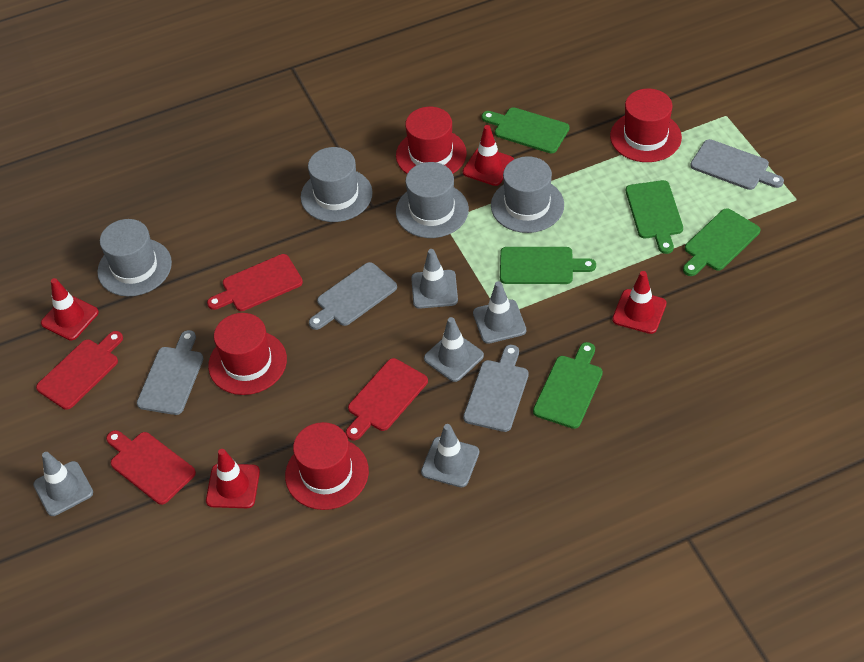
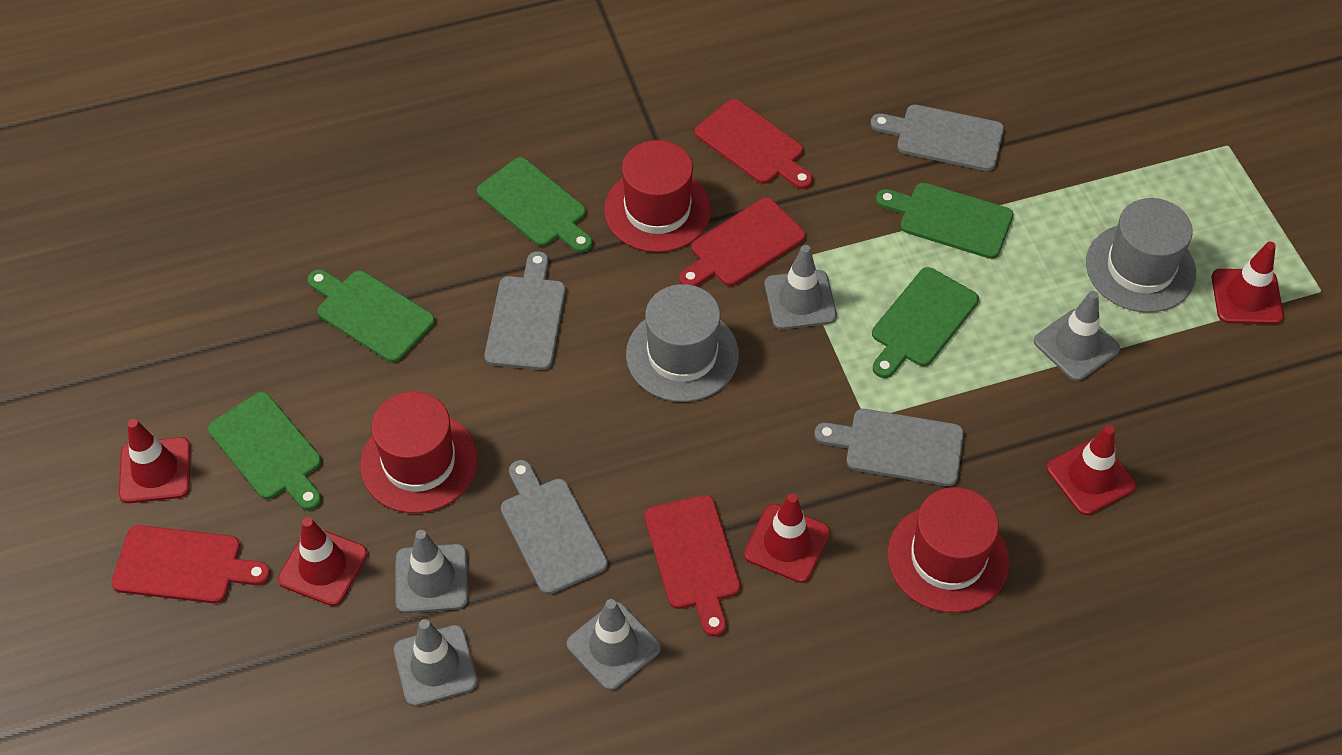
grey hat: [97,219,172,296] [301,147,372,222] [396,162,469,238] [491,156,564,233] = 4 -> [626,284,739,402] [1086,198,1196,313] = 2
red hat: [208,313,287,395] [285,422,369,510] [396,107,467,174] [610,89,682,162] = 4 -> [360,391,478,513] [604,140,711,252] [887,487,1009,613] = 3
red traffic cone: [41,278,99,340] [206,449,260,508] [463,125,514,186] [612,271,667,334] = 4 -> [119,419,191,503] [278,517,368,606] [744,494,830,583] [1046,425,1136,515] [1212,242,1284,324] = 5

